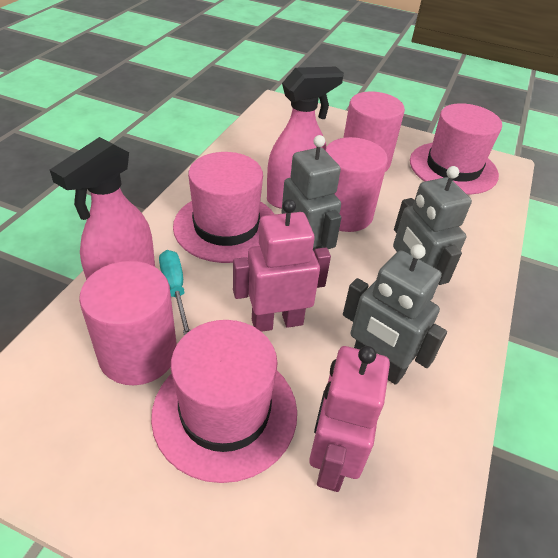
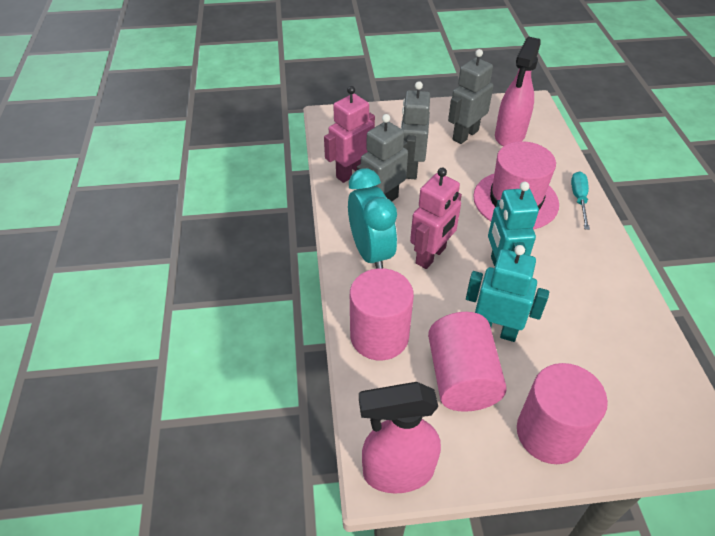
pink hat: [151,320,297,483] [173,152,275,263] [410,103,502,194] = 3 -> [473,141,559,229] = 1
turquoise clock: none = 0 -> [348,168,397,269] = 1
turquoise robot: none = 0 -> [466,245,549,342] [488,182,539,266] = 2

